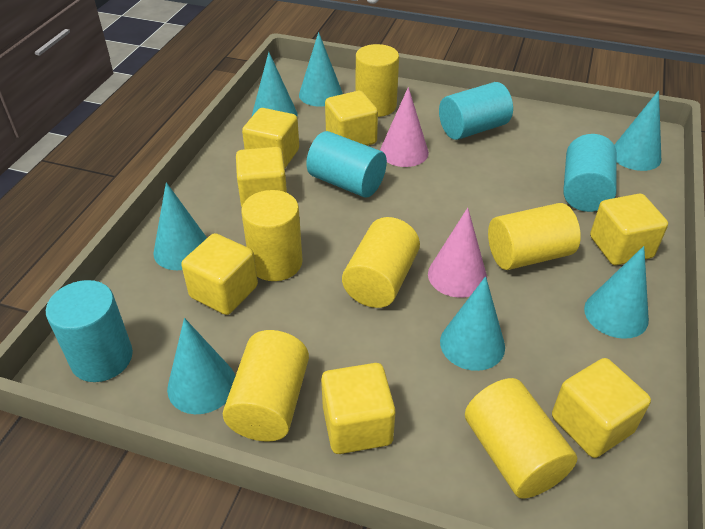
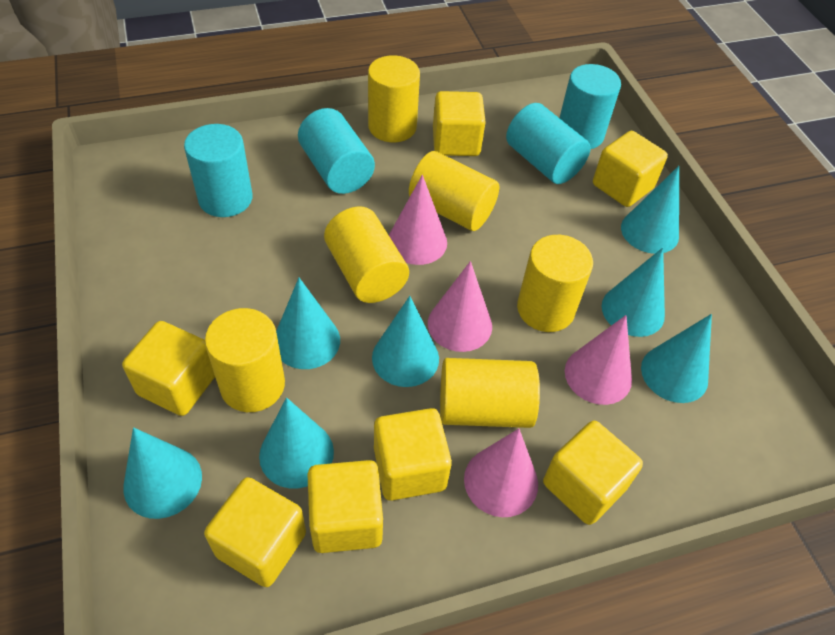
pink cone: [380,87,429,167] [428,208,487,298] = 2 -> [389,175,447,265] [428,261,492,352] [464,429,538,517] [565,315,632,405] = 4

